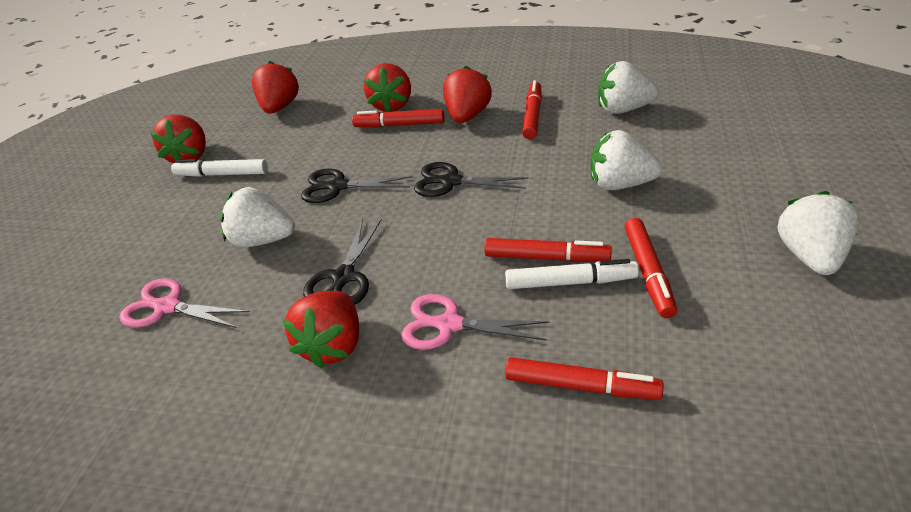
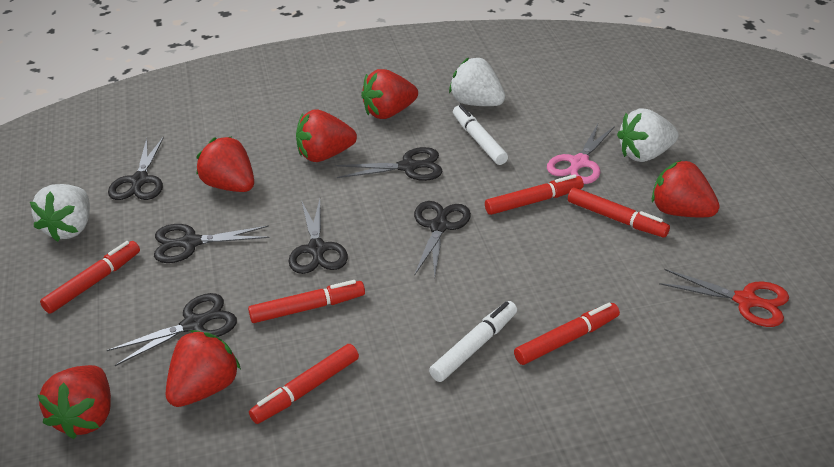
black scissors: [301,168,412,203] [303,219,382,305] [414,162,529,197] = 3 -> [107,293,237,366] [108,136,164,200] [154,224,269,263] [288,199,348,274] [336,147,443,181] [414,201,471,277] = 6
pink scissors: [119,278,250,328] [401,294,549,350] = 2 -> [547,124,615,184] = 1
red marker: [352,109,444,127] [484,238,612,262] [505,357,664,400] [522,80,542,139] [625,218,677,318] = 5 -> [40,241,140,314] [248,280,365,323] [249,344,359,424] [485,174,584,215] [514,302,620,365] [568,188,670,237] = 6
red scissors: none = 0 -> [659,269,789,327] = 1
red strawberry: [150,115,206,163] [252,61,299,114] [283,291,359,368] [364,63,411,112] [443,66,492,123] = 5 -> [38,365,111,439] [166,330,241,407] [196,137,254,192] [296,109,357,162] [361,69,418,119] [652,160,720,217] = 6
white strawberry: [220,187,295,247] [590,130,662,190] [598,61,659,114] [777,191,859,275] = 4 -> [30,184,90,242] [449,57,505,106] [617,109,679,162] = 3

